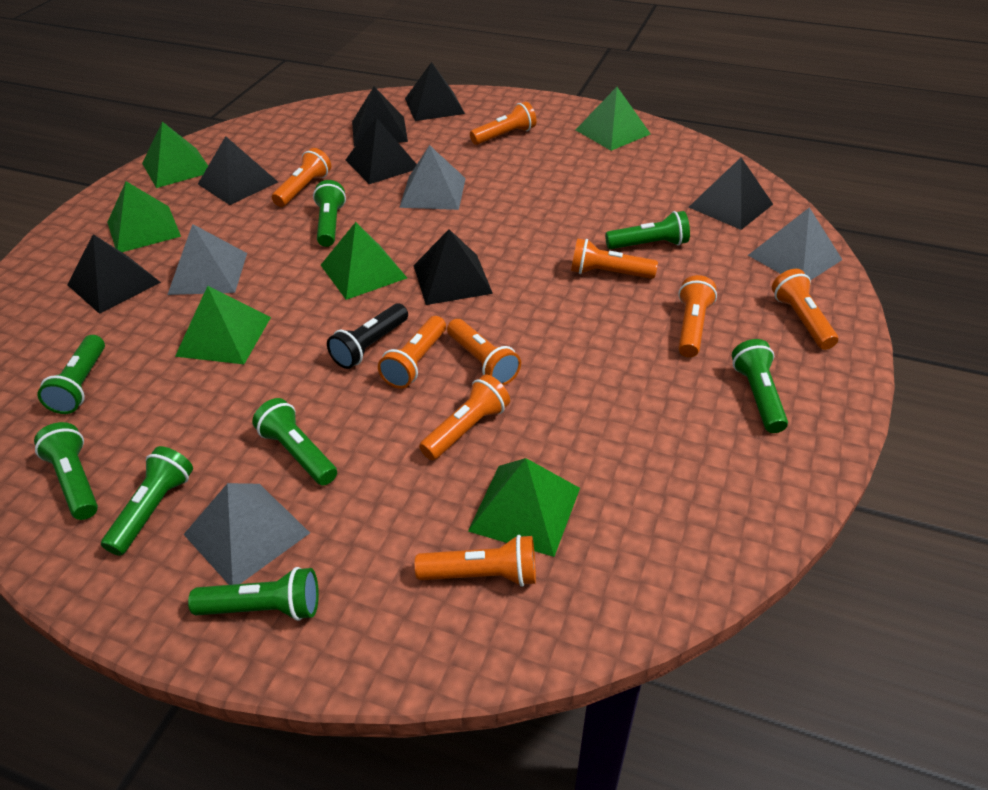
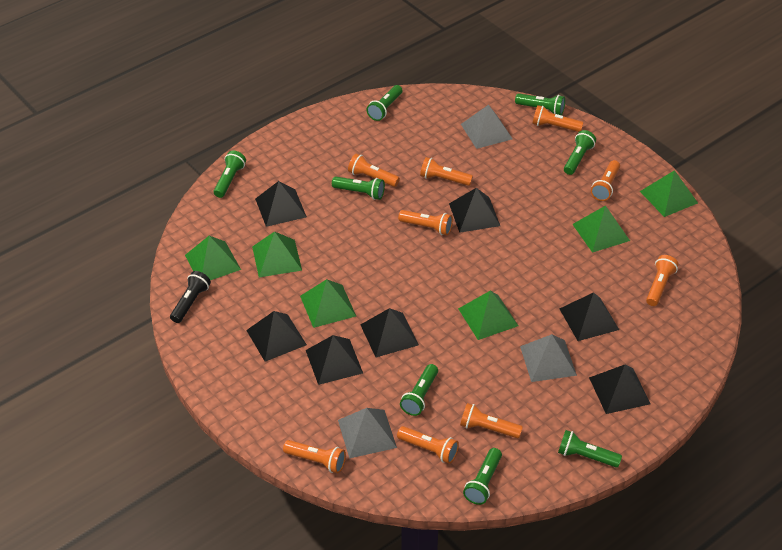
grey pyramid: [167,224,247,295] [183,483,310,585] [399,145,466,210] [748,207,842,280] = 4 -> [338,408,397,458] [461,105,513,149] [520,334,577,382] = 3

